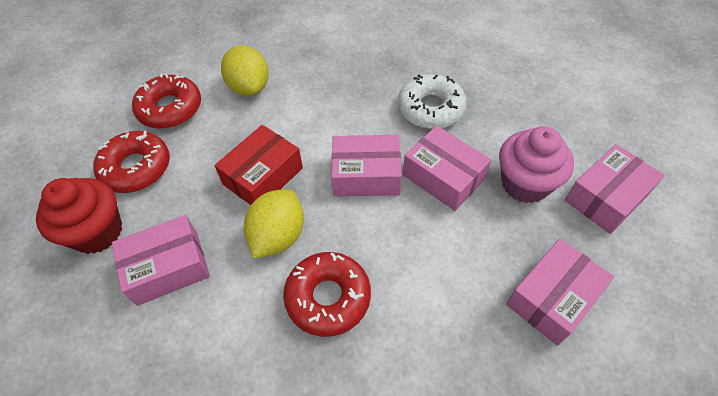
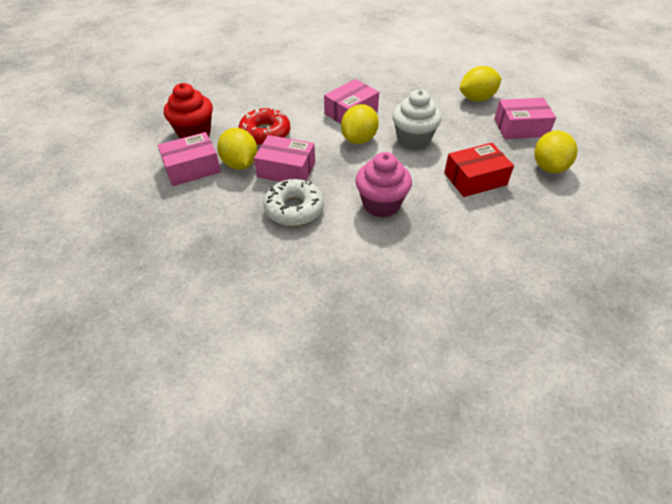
pink box: [112,215,210,306] [331,135,402,197] [403,126,491,211] [506,239,614,346] [565,144,665,234] = 5 -> [158,132,221,186] [254,135,315,182] [324,79,379,124] [494,98,556,139] = 4
red donut: [93,131,170,193] [132,73,201,129] [283,252,371,337] = 3 -> [239,107,290,146] = 1
white cupcake: none = 0 -> [392,89,442,150] = 1
yellow lemon: [221,45,269,96] [244,189,304,259] = 2 -> [217,128,257,170] [341,104,379,144] [460,66,502,101] [534,131,578,173] = 4

